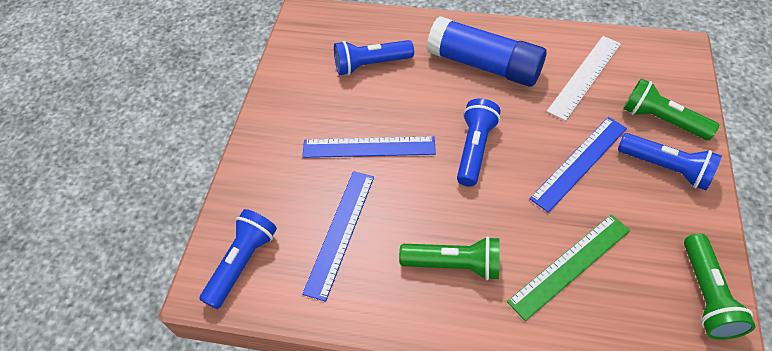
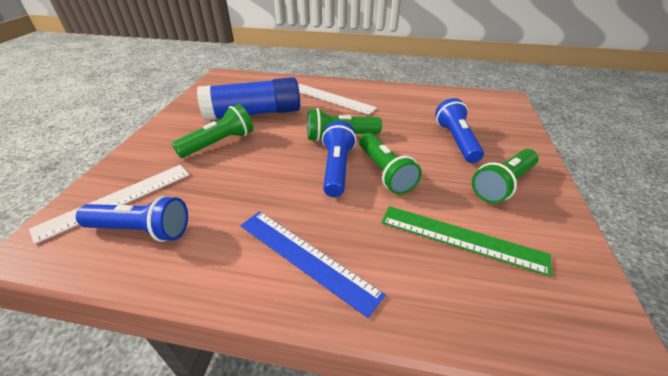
blue flashlight: [199,209,277,309] [334,40,414,75] [457,98,501,186] [618,133,722,190] = 4 -> [76,195,188,242] [322,121,357,197] [435,98,484,163] = 3
blue ruler: [302,136,436,158] [302,171,374,302] [529,117,627,213] = 3 -> [240,211,385,318] = 1
green flashlight: [399,236,500,280] [623,78,719,140] [684,233,756,340] = 3 -> [172,104,253,158] [307,108,382,141] [359,133,422,194] [472,149,539,203] = 4
white ruler: [547,36,621,121] = 1 -> [29,165,190,244] [298,84,377,115] = 2

